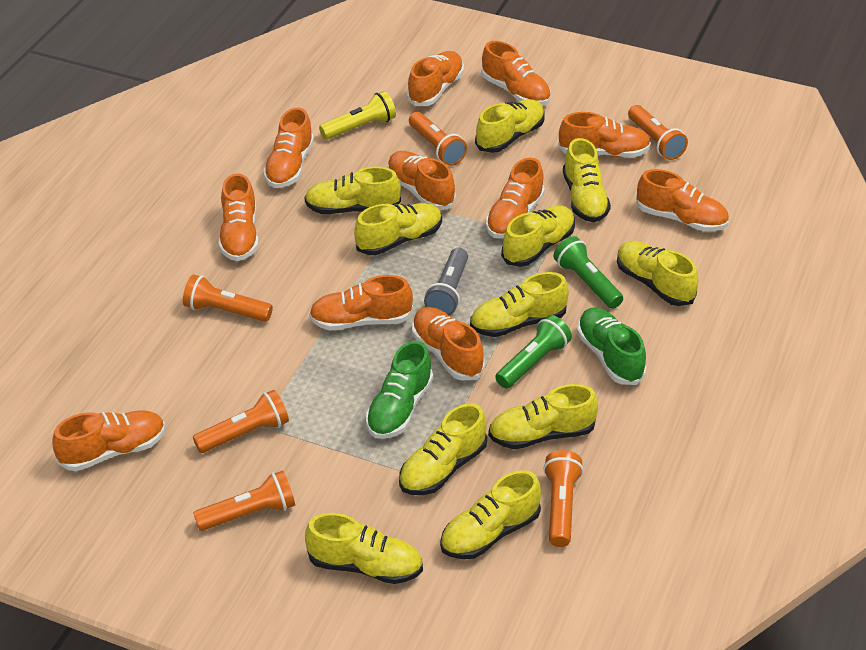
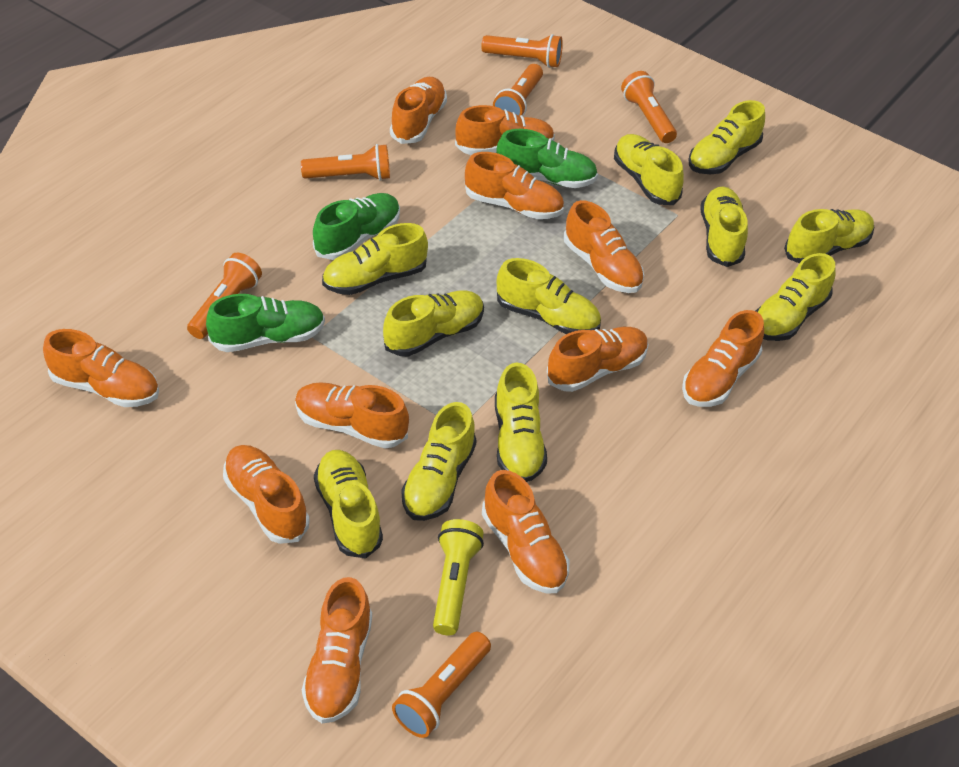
green flashlight: [495,315,572,389] [554,236,623,309] = 2 -> none = 0
green shoe: [366,341,433,439] [577,307,646,385] = 2 -> [206,294,325,352] [313,193,400,260] [497,129,598,188] = 3
grey flashlight: [424,248,468,315] = 1 -> none = 0

